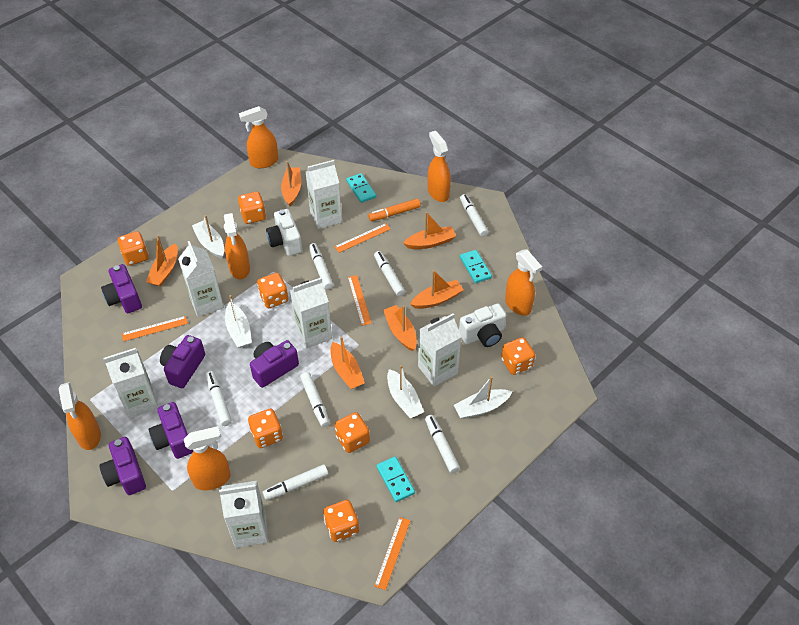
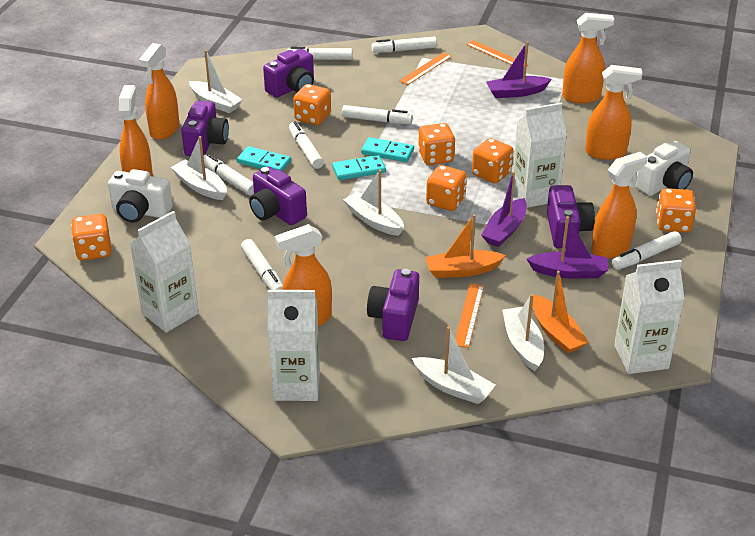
orange boat: [146,235,178,287] [281,161,301,206] [331,336,365,389] [383,305,417,351] [403,212,456,249] [410,270,463,309] = 6 -> [425,214,506,278] [532,271,589,354] = 2
orange dice: [118,231,149,266] [238,192,266,224] [248,409,283,448] [257,273,288,308] [323,500,359,542] [335,412,370,453] [501,337,535,375] = 7 -> [71,214,112,261] [293,84,331,125] [418,123,455,165] [426,165,467,211] [472,138,514,183] [656,188,696,232] = 6
orange marker: [368,198,421,221] = 1 -> none = 0
orange ruler: [121,316,188,342] [334,223,390,253] [348,275,372,326] [374,517,411,590] = 4 -> [399,52,452,85] [455,283,484,348] [466,40,528,66] = 3
purple boat: none = 0 -> [481,171,527,247] [486,41,552,98] [527,216,608,279] = 3
white boat: [192,215,224,259] [225,295,252,348] [387,365,424,418] [454,376,512,419] = 4 -> [171,136,227,200] [189,50,243,113] [343,170,404,236] [412,327,495,404] [502,294,544,371] = 5
white carton: [103,348,158,418] [178,241,224,317] [219,481,268,548] [290,278,332,349] [306,160,342,229] [418,313,461,387] = 6 -> [130,211,199,333] [268,290,320,401] [513,102,567,208] [614,260,685,374] = 4

